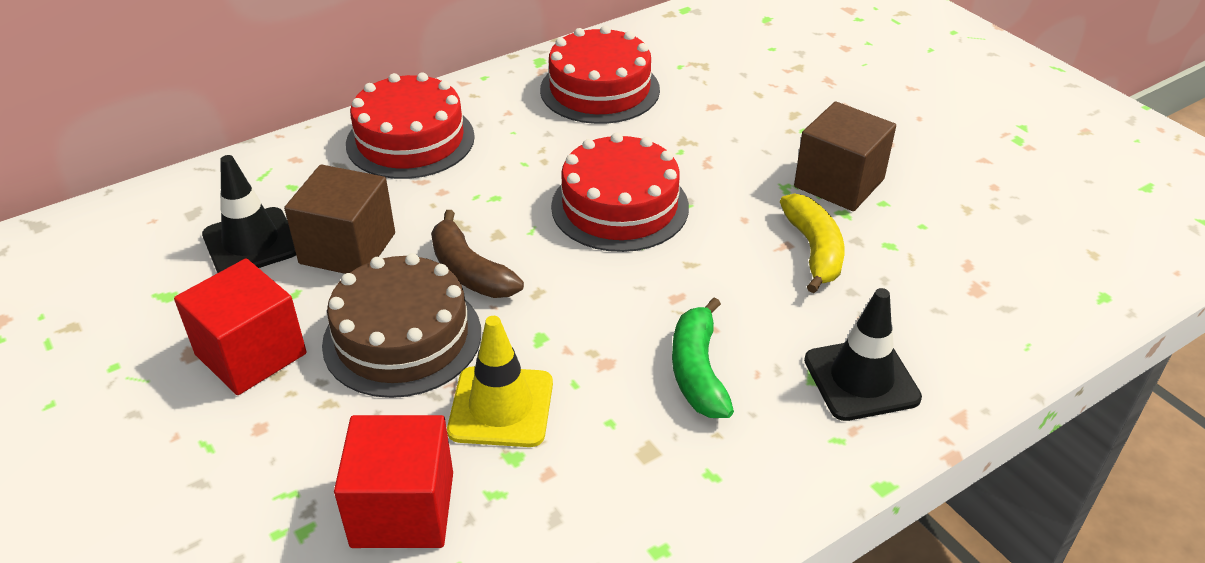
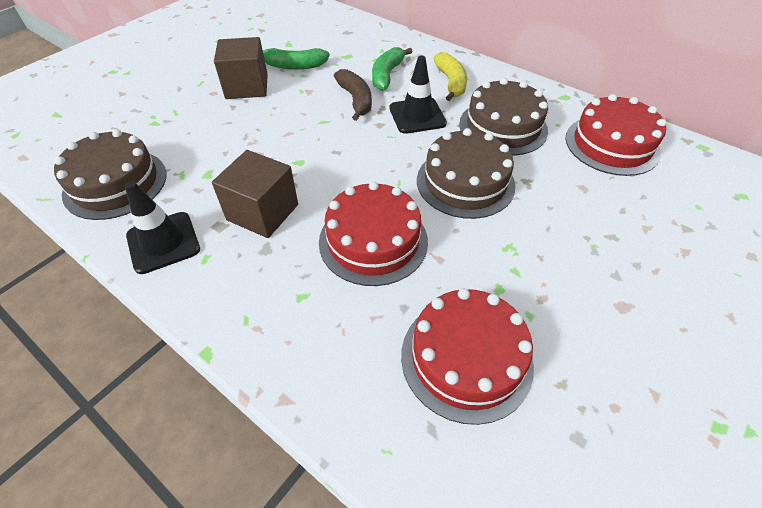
brown cake: [322,253,481,398] = 1 -> [54,129,167,220] [417,128,515,219] [459,78,548,156] = 3
green banana: [672,298,734,418] = 1 -> [263,48,330,70] [372,47,413,91] = 2
red cube: [174,258,307,395] [334,415,453,548] = 2 -> none = 0
yellow traffic cone: [447,316,553,447] = 1 -> none = 0

